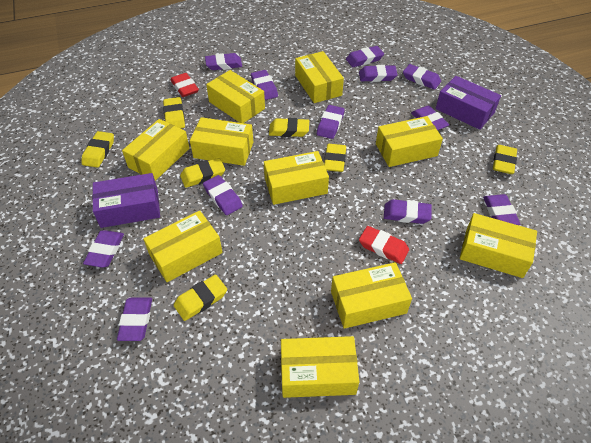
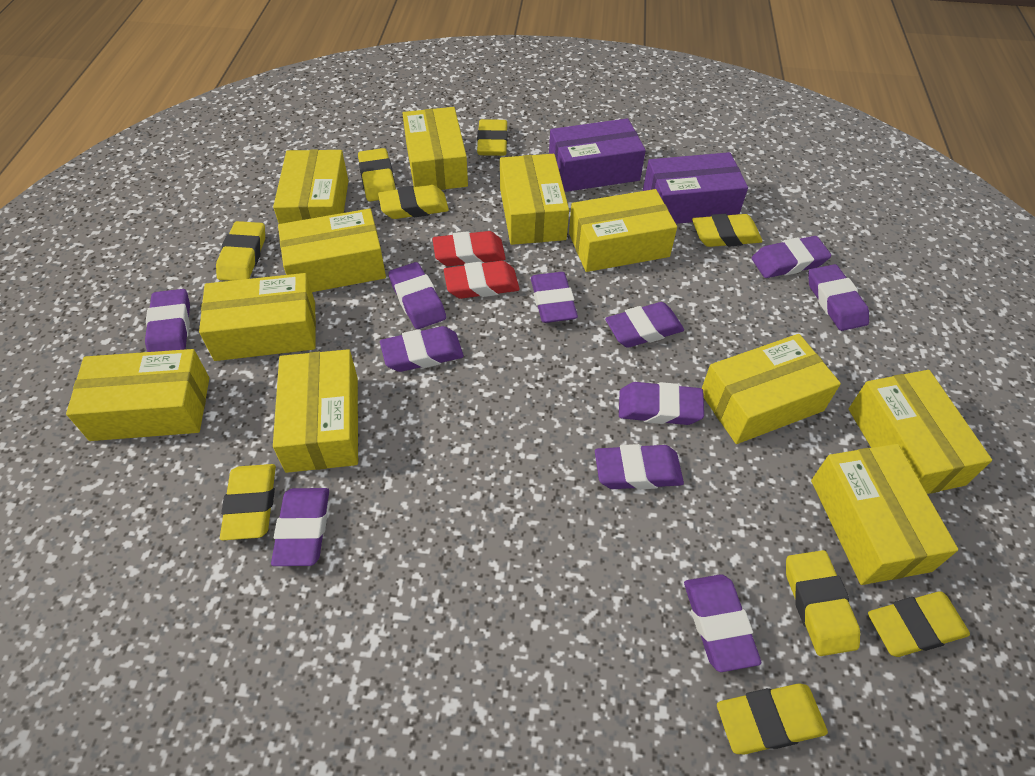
purple eraser: [83,230,124,268] [117,297,152,341] [203,175,243,215] [205,53,242,70] [251,70,278,100] [317,105,345,139] [346,46,384,67] [359,65,398,82] [384,199,432,224] [403,64,441,90] [411,106,449,130] [483,194,520,225] = 12 -> [145,289,190,352] [271,488,329,566] [380,326,464,372] [388,262,446,329] [531,272,578,323] [595,444,684,490] [605,302,684,348] [619,382,704,425] [684,574,761,672] [752,236,831,278] [808,264,869,331] = 11
yellow box: [122,119,190,181] [143,211,222,282] [190,117,253,166] [206,70,265,123] [264,151,329,205] [281,336,359,398] [295,51,344,103] [331,262,412,329] [376,116,443,167] [460,213,537,278] = 10 -> [66,349,209,441] [199,273,316,361] [273,149,349,224] [273,349,358,473] [278,209,386,292] [402,107,468,190] [500,154,569,245] [569,189,677,272] [702,334,841,444] [811,444,958,585] [849,370,992,494] = 11
yellow eraser: [82,131,114,168] [163,97,185,128] [174,275,227,321] [180,158,225,188] [269,118,309,137] [324,144,346,172] [493,145,517,174] = 7 -> [216,221,265,281] [220,464,276,540] [358,148,396,201] [378,185,449,219] [477,119,508,156] [692,214,763,247] [717,683,828,754] [786,550,860,656] [868,591,970,657] = 9

